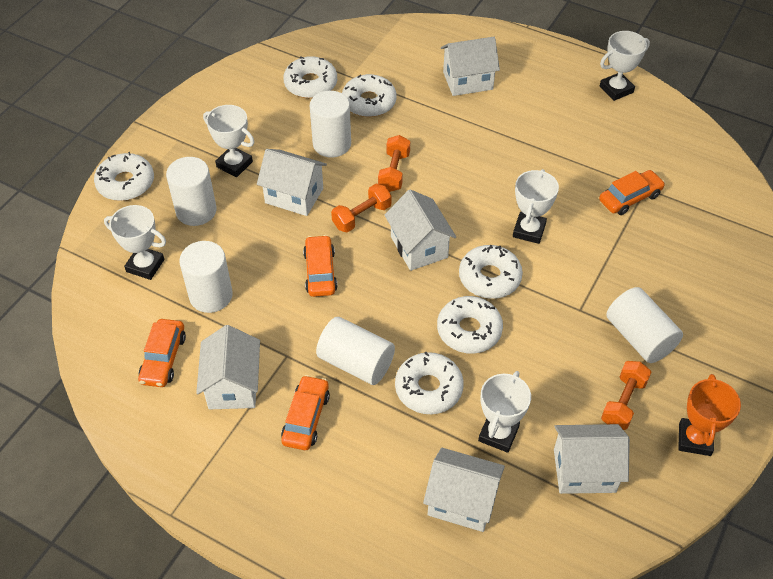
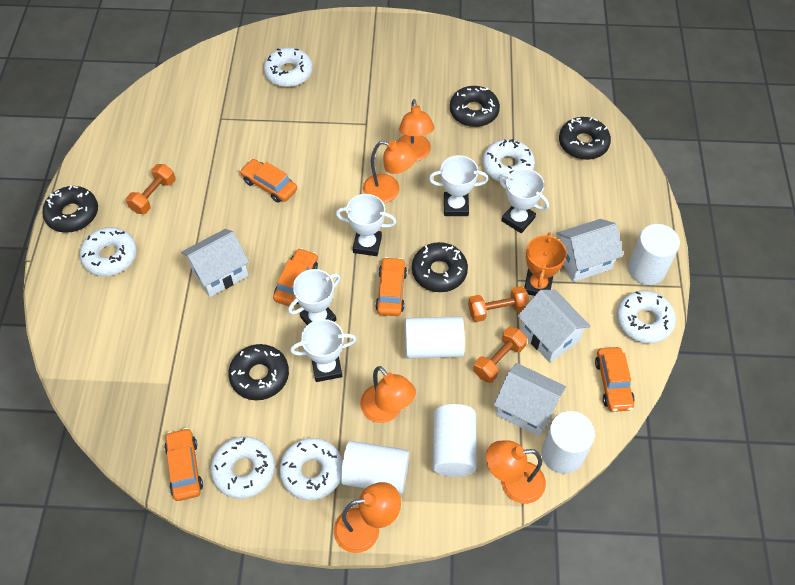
black donut: none = 0 -> [42,186,98,233] [228,344,289,400] [412,242,468,292] [450,86,500,127] [559,117,611,160] = 5
orange car: [138,319,186,387] [281,375,330,450] [303,235,338,297] [599,170,665,215] = 4 -> [164,428,203,501] [240,159,297,203] [273,248,318,306] [375,257,407,316] [595,347,635,412] = 5
orange lamp: none = 0 -> [334,482,401,553] [360,366,416,423] [363,140,417,203] [397,99,435,161] [486,440,546,504] = 5
white house: [196,325,260,410] [257,149,327,216] [384,189,456,271] [423,448,505,532] [441,37,500,96] [554,424,630,494] = 6 -> [181,229,249,297] [494,363,566,437] [518,290,591,363] [556,219,623,282] = 4

